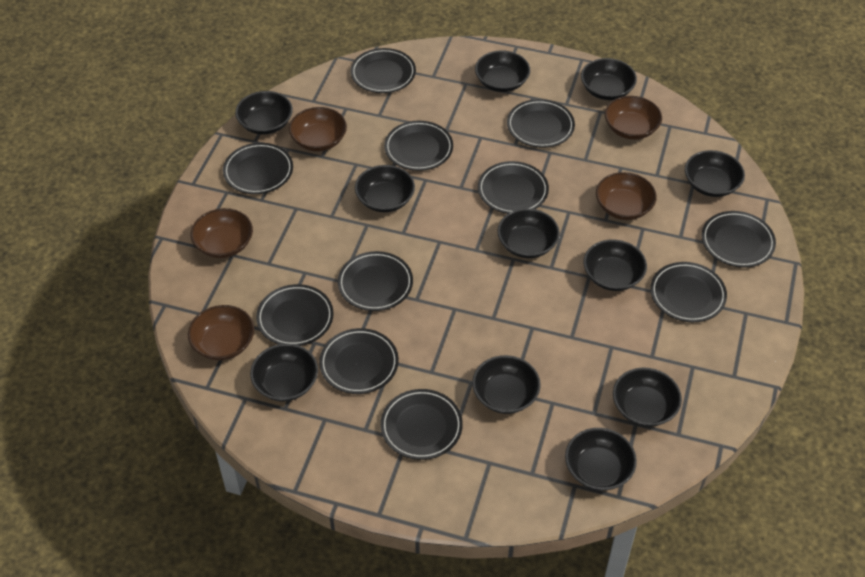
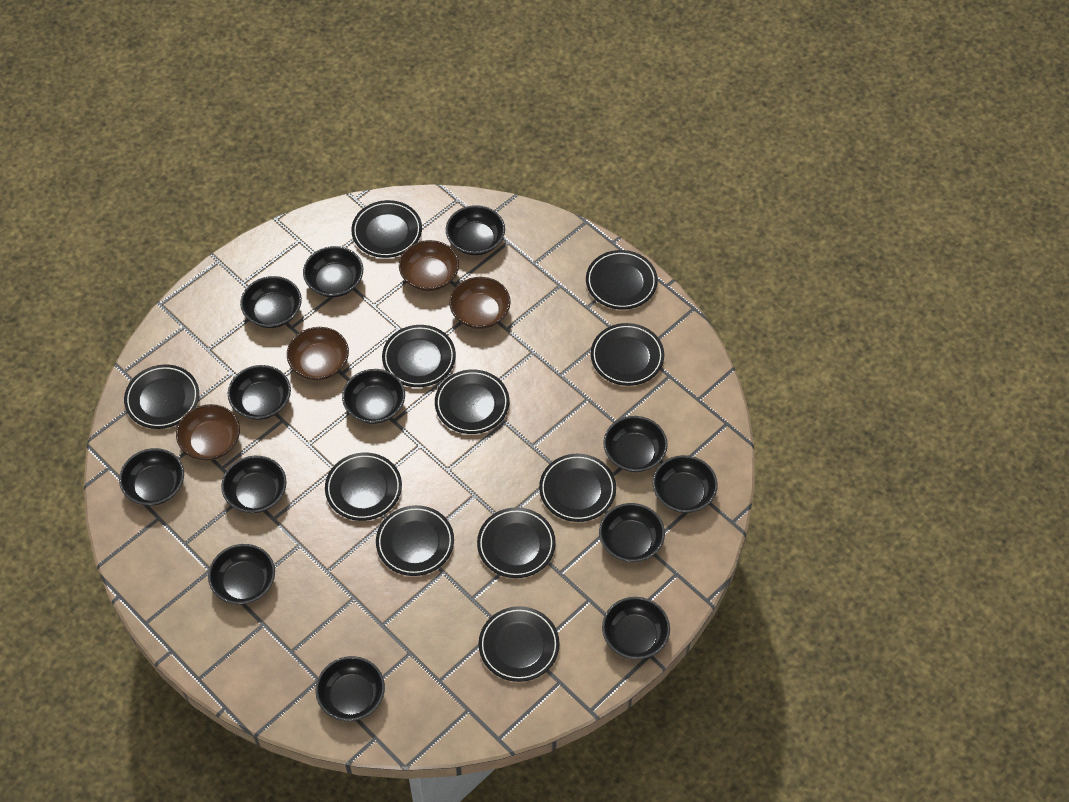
black bowl: [235,91,293,135] [250,344,318,401] [355,165,415,212] [472,355,541,414] [475,51,530,92] [497,208,560,258] [565,428,637,491] [581,58,637,100] [583,239,647,291] [613,367,682,427] [685,150,745,197] = 11 -> [119,448,184,506] [208,544,275,605] [221,456,287,513] [228,365,291,420] [240,276,302,328] [303,246,363,297] [315,656,385,721] [342,369,405,424] [446,205,505,255] [599,503,665,562] [602,597,670,660] [603,416,668,472] [653,455,718,513] = 13
brown bowl: [188,305,254,360] [191,208,253,258] [289,107,347,151] [596,172,657,220] [605,96,662,140] = 5 -> [176,404,240,460] [287,327,349,380] [399,240,459,291] [449,277,510,329] = 4

